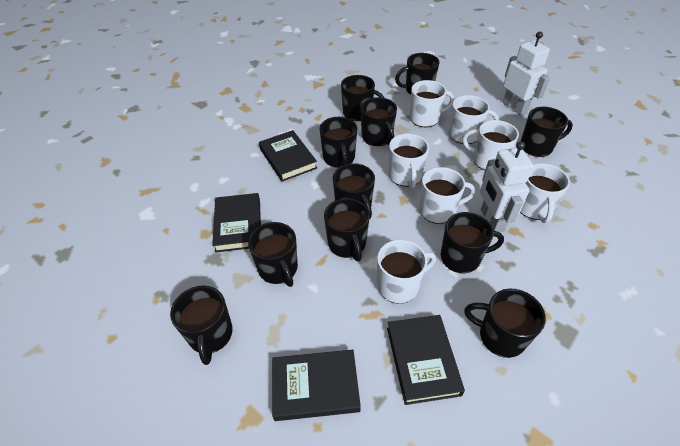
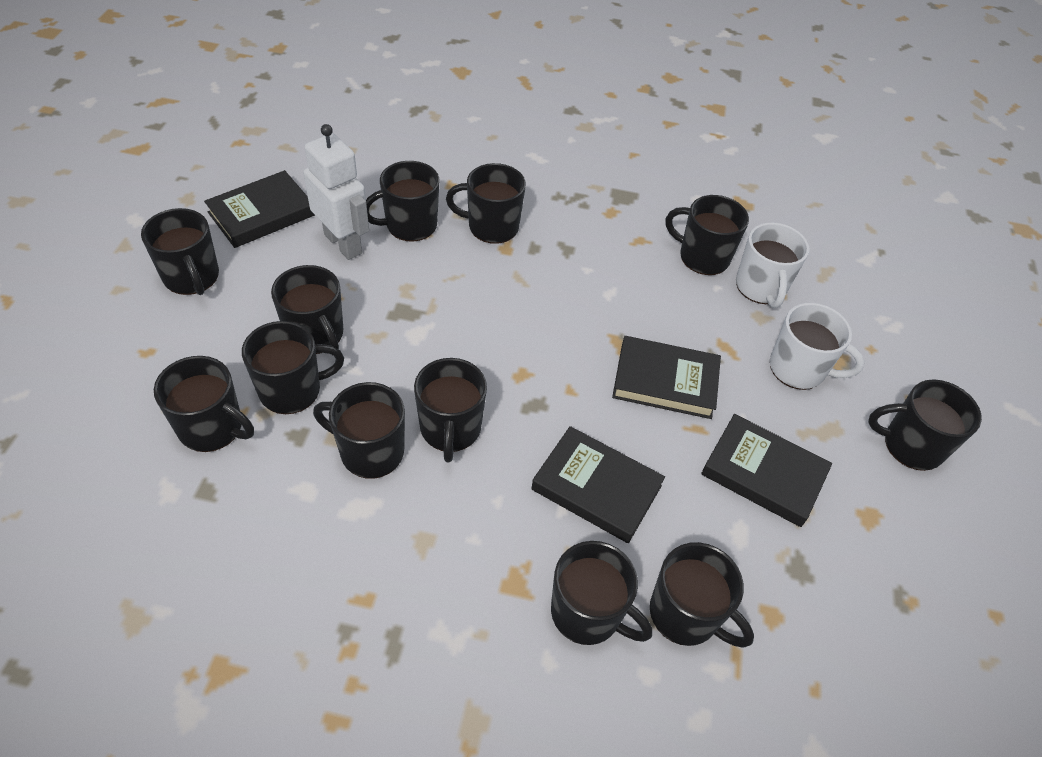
black mug: [170,286,233,365] [248,222,298,287] [319,117,357,168] [324,198,370,261] [333,163,375,219] [341,75,384,121] [361,97,397,146] [395,53,439,95] [441,212,504,273] [464,289,546,358] [521,107,573,157] = 11 -> [141,208,219,295] [154,356,254,452] [242,321,344,414] [271,265,343,354] [313,382,405,479] [366,161,439,242] [414,358,487,463] [446,163,526,244] [551,541,652,645] [650,542,754,648] [666,195,749,275] [868,379,982,471] = 12
white mug: [377,240,436,304] [389,134,429,188] [410,80,454,127] [419,167,475,224] [448,95,499,144] [462,120,519,170] [520,163,570,223] = 7 -> [736,222,810,308] [770,303,865,390] = 2
white robot: [480,141,534,232] [503,32,550,116] = 2 -> [304,124,369,260] = 1

